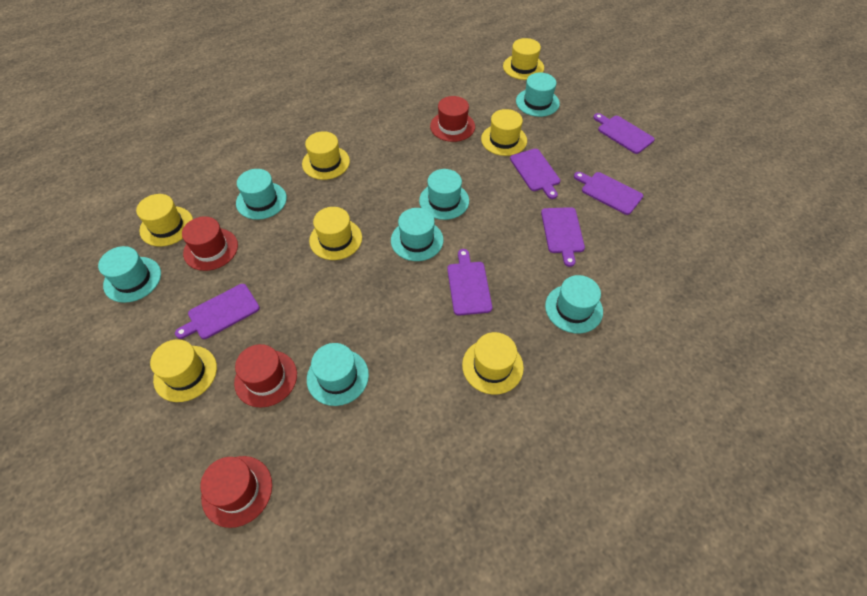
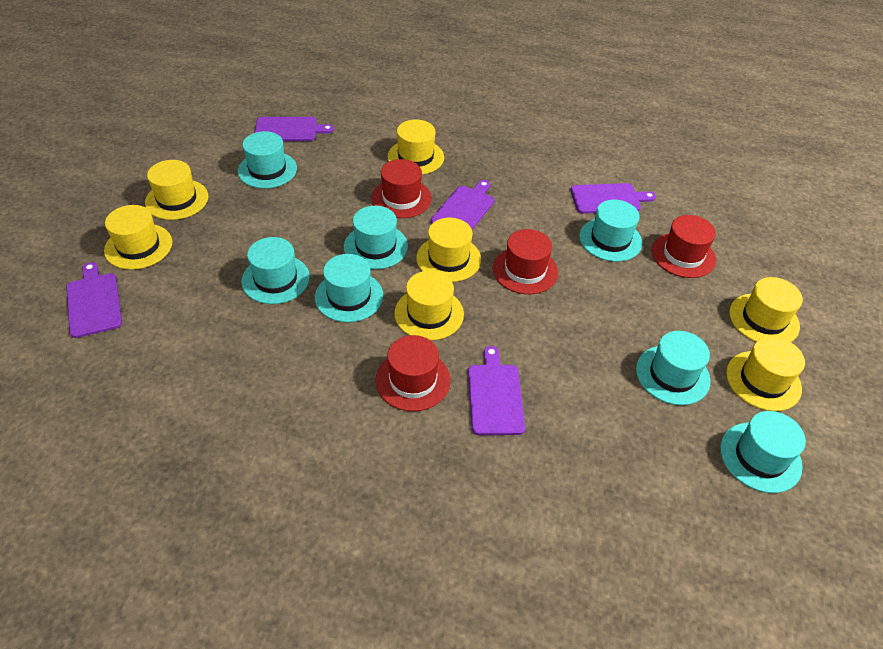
purple cutting board: [175,284,260,339] [447,249,492,316] [510,149,560,199] [541,207,585,267] [574,172,643,215] [593,113,655,154] = 6 -> [66,262,122,338] [254,117,334,141] [431,180,494,230] [468,346,525,435] [571,183,656,214] = 5

